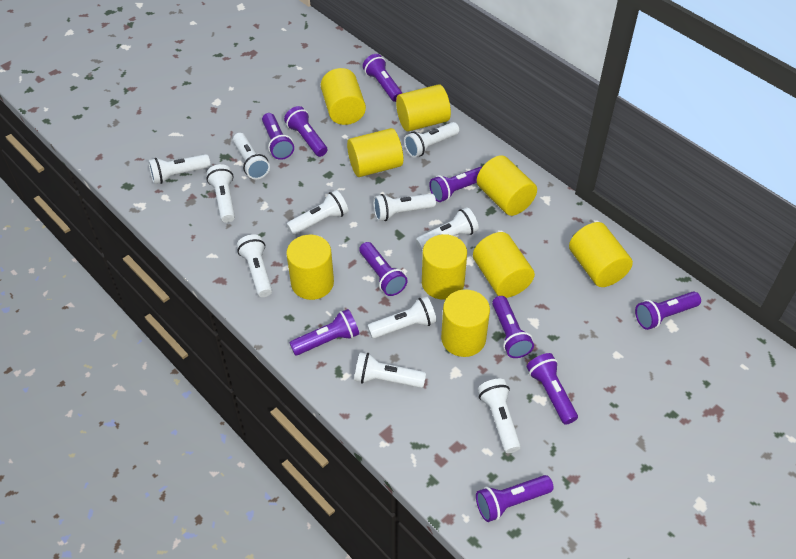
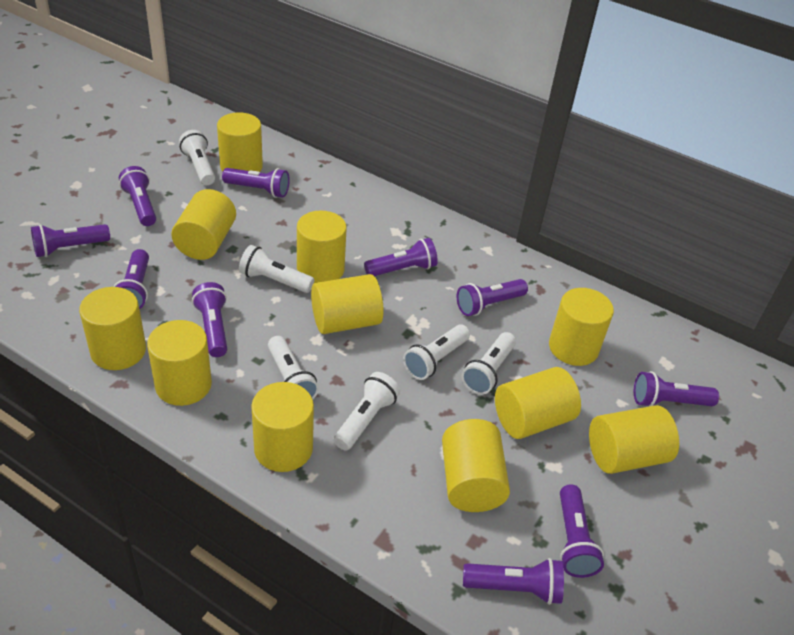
white flashlight: [148,154,211,184] [207,164,235,223] [233,133,270,180] [237,234,272,297] [286,190,348,235] [354,352,426,388] [367,296,437,339] [373,193,436,221] [404,122,459,158] [416,207,479,251] [478,379,521,453] = 11 -> [179,130,215,185] [239,245,314,293] [268,336,319,399] [333,372,400,451] [403,324,470,380] [461,332,516,395] = 6
yellow cylinder: [286,235,334,300] [321,68,366,125] [347,128,403,177] [396,84,451,132] [422,234,467,300] [441,289,490,357] [473,232,535,298] [477,155,537,216] [569,222,633,287] = 9 -> [79,287,146,370] [147,320,212,406] [171,189,236,260] [217,112,263,172] [251,382,314,472] [297,211,347,283] [311,274,383,334] [442,419,510,512] [495,367,581,439] [549,288,614,366] [589,405,679,474] = 11

